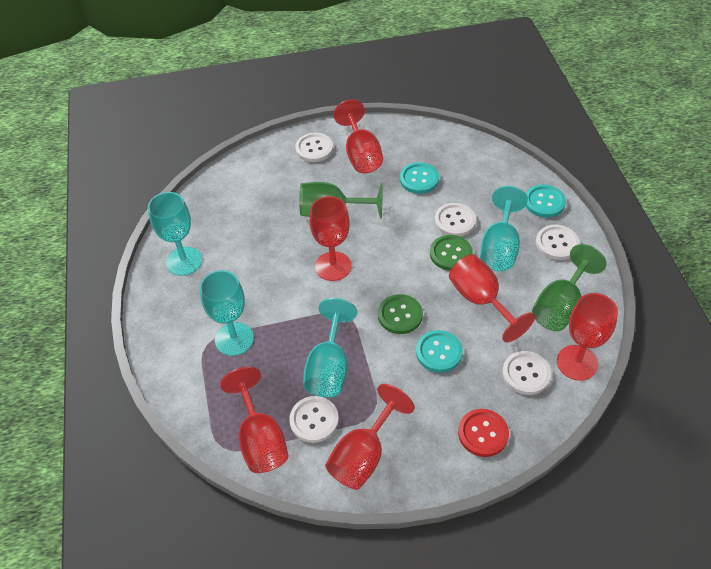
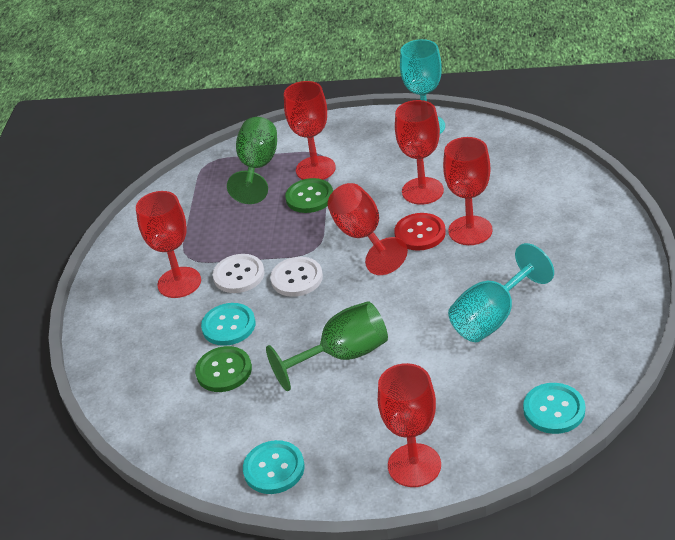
turquoise goblet: [148,192,202,276] [200,270,254,356] [303,298,357,398] [480,186,528,271] = 4 -> [400,39,445,134] [448,243,554,342] = 2
white button: [289,396,339,443] [295,133,333,162] [435,203,476,236] [502,351,551,395] [536,225,579,260] = 5 -> [213,254,265,293] [270,257,323,297] = 2

